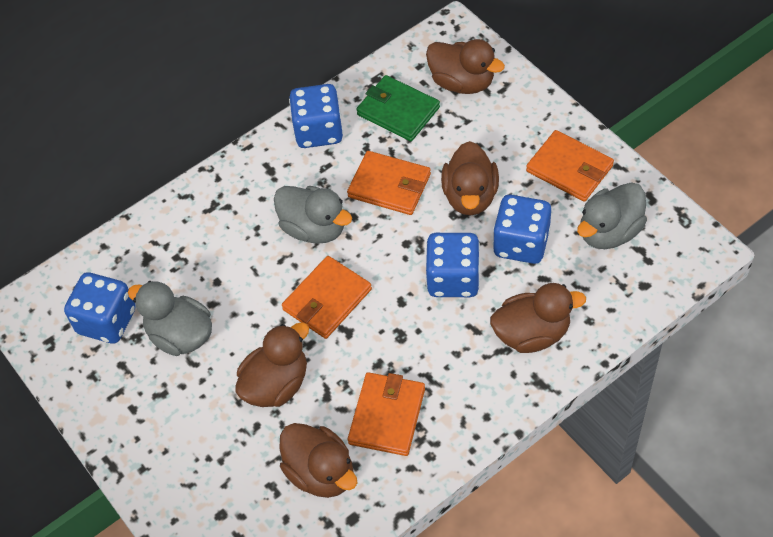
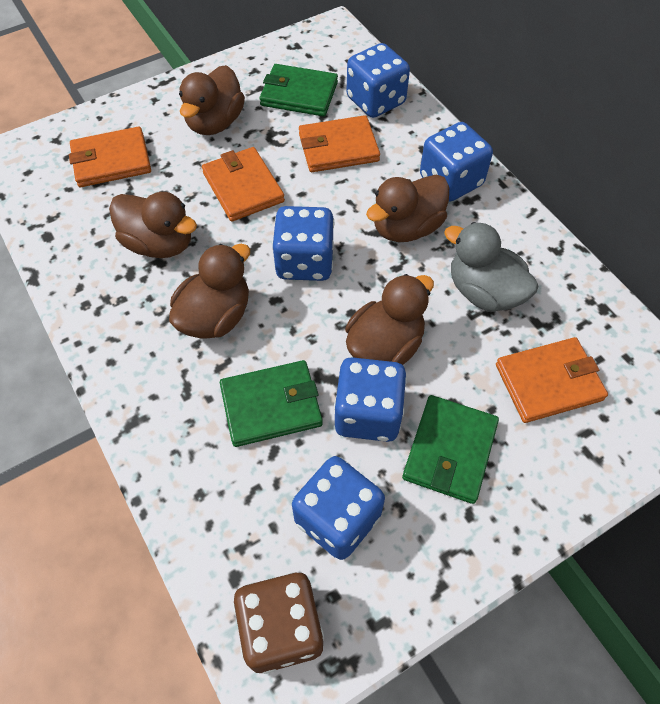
blue dice: [64,272,136,344] [289,84,343,148] [426,233,480,297] [493,195,551,264] = 4 -> [272,206,334,281] [292,456,385,560] [334,357,407,442] [346,43,410,118] [420,122,493,202] = 5
brown dice: none = 0 -> [233,572,324,674] = 1
green wallet: [356,75,440,141] = 1 -> [220,360,323,447] [260,64,338,117] [402,395,499,504] = 3
grey duck: [128,281,212,356] [274,186,352,244] [577,182,647,249] = 3 -> [444,222,538,312] = 1

